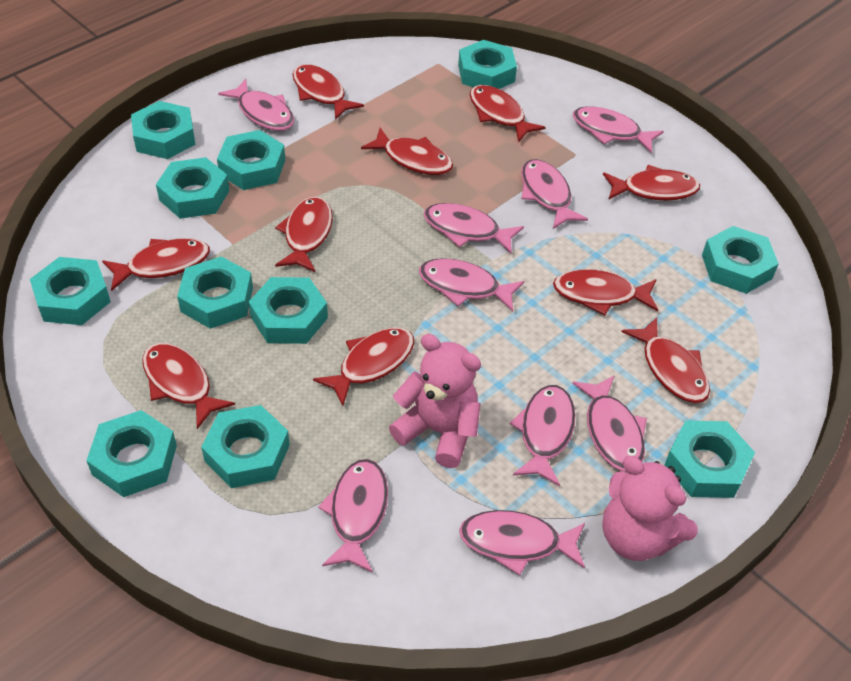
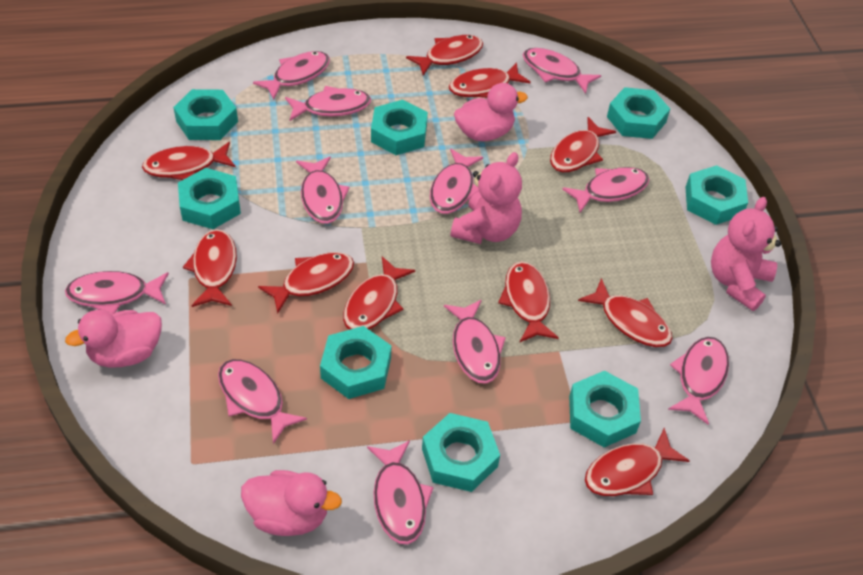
pink duck: none = 0 -> [65,310,162,368] [241,470,342,536] [454,83,528,141] = 3
pink fish: [218,79,294,131] [318,459,388,573] [419,258,524,312] [424,203,524,253] [459,510,585,575] [510,385,575,486] [521,159,588,229] [572,375,647,472] [573,106,664,153] = 9 -> [65,271,169,315] [218,359,307,444] [253,51,330,100] [285,86,371,121] [296,157,350,224] [367,440,433,545] [430,149,483,214] [444,300,506,384] [523,48,601,94] [562,167,649,213] [668,337,729,425] = 11
turquoise nut: [30,257,111,325] [86,410,177,497] [131,101,195,159] [156,157,230,219] [177,256,253,329] [201,405,290,488] [217,130,285,190] [249,277,328,344] [458,40,517,89] [664,420,755,498] [702,226,779,294] = 11 -> [173,89,238,140] [178,168,241,229] [320,326,391,399] [371,100,428,155] [422,413,500,492] [569,371,641,448] [607,87,670,139] [685,165,748,225] = 8

